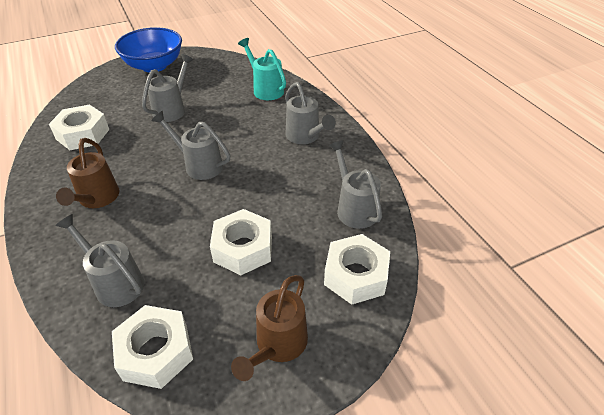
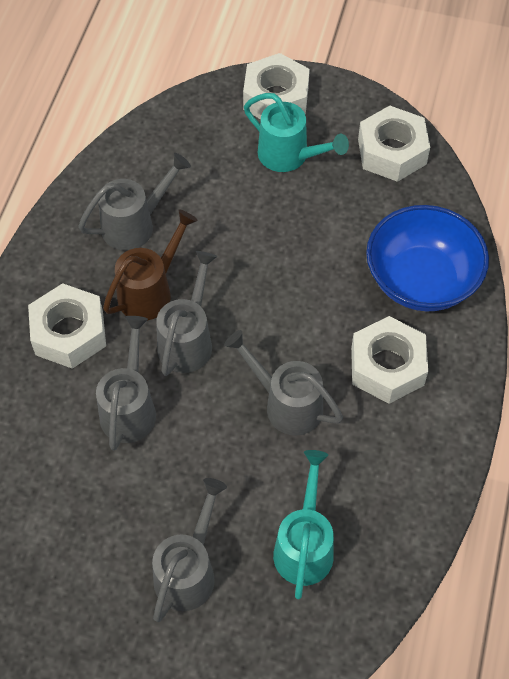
brown watering can: [56,138,119,208] [231,275,308,381] = 2 -> [103,210,198,320] = 1
turquoise watering can: [238,38,286,100] = 1 -> [244,93,349,172] [273,450,334,599] = 2

